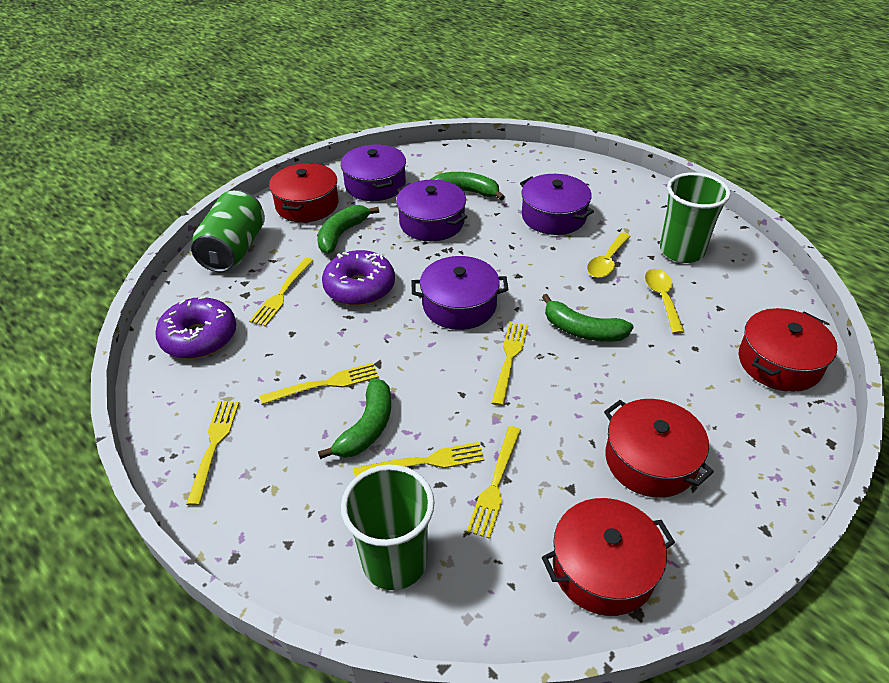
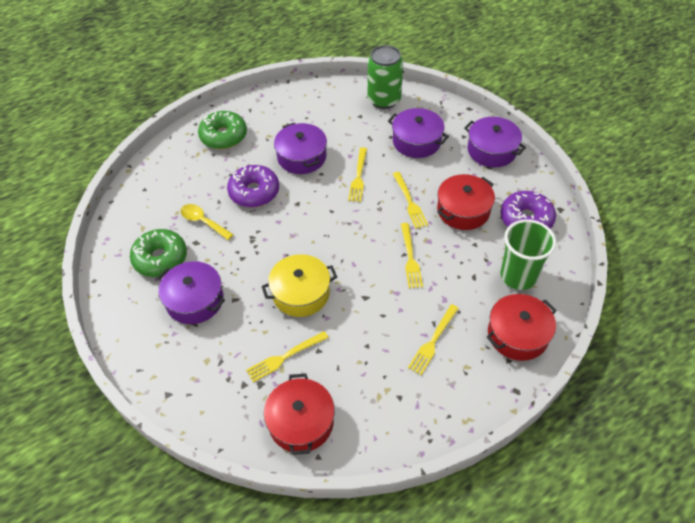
green banana: [318,205,379,254] [318,378,391,459] [430,172,505,200] [542,294,634,342] = 4 -> none = 0
green cup: [341,464,434,590] [660,172,730,263] = 2 -> [500,219,556,290] = 1
green donut: none = 0 -> [130,229,187,277] [198,111,247,149] = 2
red pot: [269,163,338,223] [542,498,675,616] [604,399,714,498] [739,308,837,392] = 4 -> [264,373,335,455] [437,174,495,230] [487,294,557,361] = 3
yellow fork: [186,401,239,506] [249,257,314,327] [260,363,379,405] [354,442,484,478] [467,426,521,539] [491,322,528,406] = 6 -> [246,331,329,382] [348,147,367,202] [393,172,428,229] [401,223,423,288] [408,304,459,375] = 5
yellow pot: none = 0 -> [262,254,337,317] = 1
yellow spoon: [587,233,631,278] [645,269,684,334] = 2 -> [180,204,234,240] = 1

